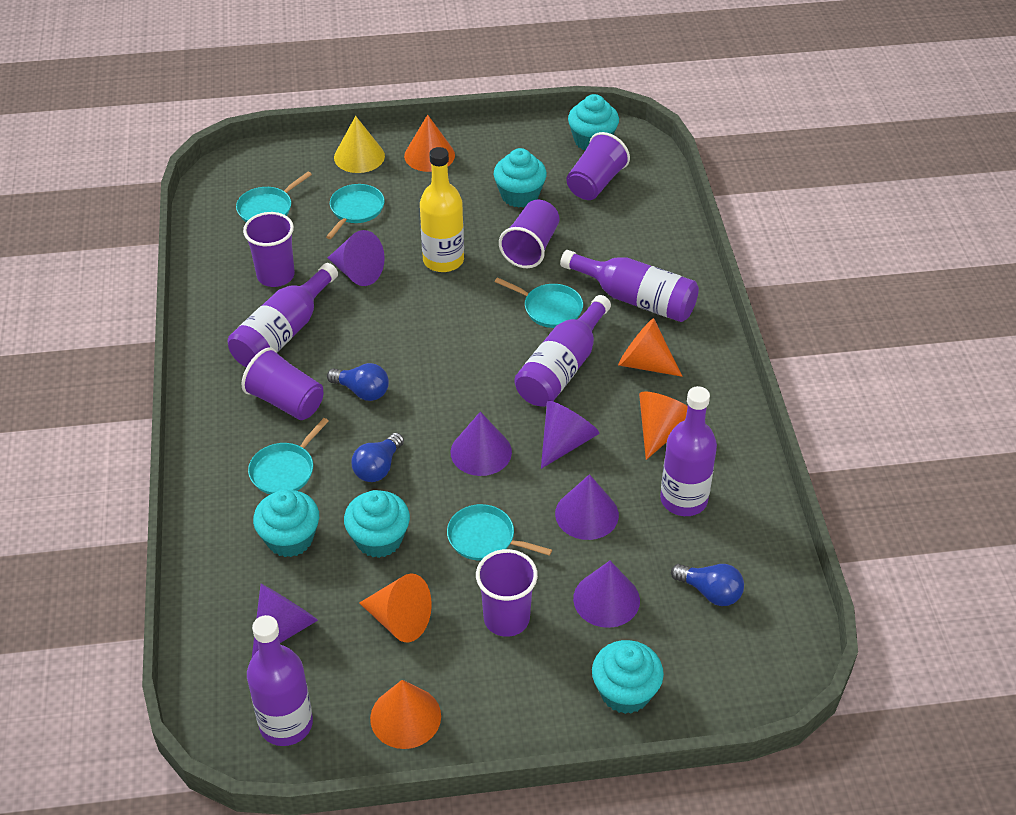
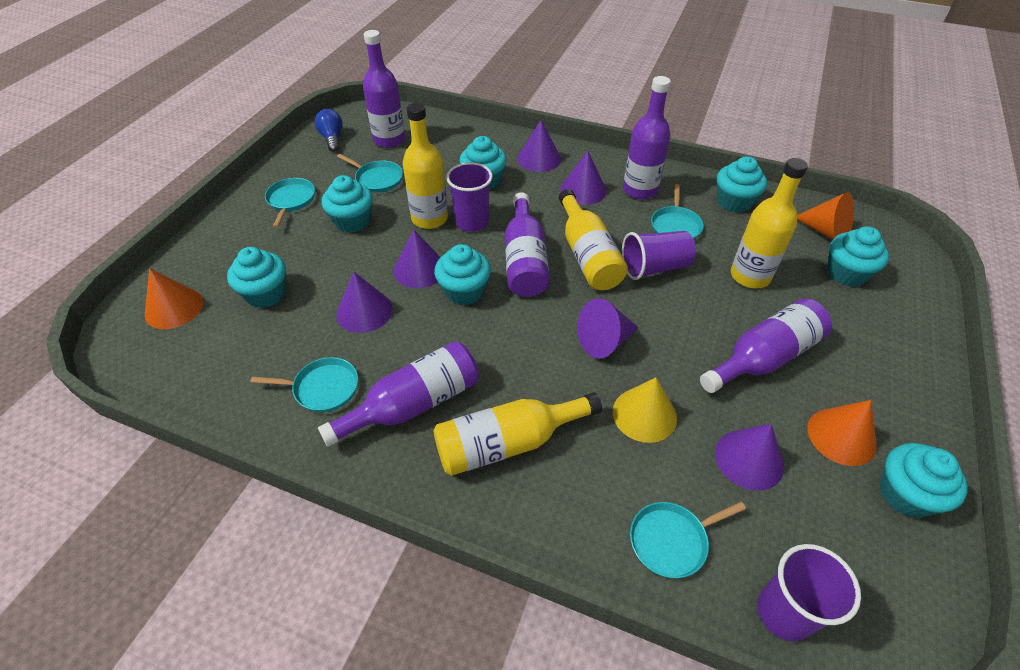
blue light bulb: [327,363,389,401] [352,433,404,482] [671,564,744,606] = 3 -> [315,109,343,152] = 1
orange cone: [359,574,432,643] [370,680,441,749] [404,115,455,172] [618,318,682,377] [639,391,688,460] = 5 -> [145,268,203,329] [797,192,854,240] [807,400,877,466] = 3
purple cup: [241,347,323,420] [243,212,295,287] [476,549,538,637] [499,200,559,268] [566,132,630,200] = 5 -> [446,162,493,232] [622,231,696,280] [758,544,861,641] = 3
turquoise cupcake: [253,490,319,557] [344,490,410,558] [494,148,547,208] [568,94,619,150] [592,640,664,714] = 5 -> [227,247,286,308] [322,175,373,232] [434,244,491,305] [460,136,507,190] [717,156,767,213] [827,226,889,287] [880,443,968,518] = 7
yellow bottle: [420,147,464,272] = 1 -> [403,103,448,229] [433,392,602,476] [559,189,628,290] [731,158,808,288] = 4

